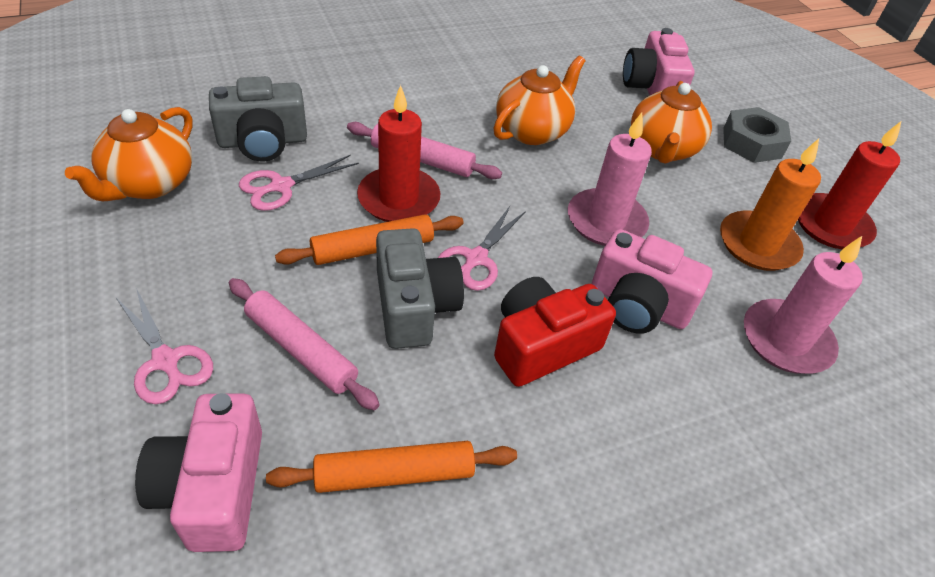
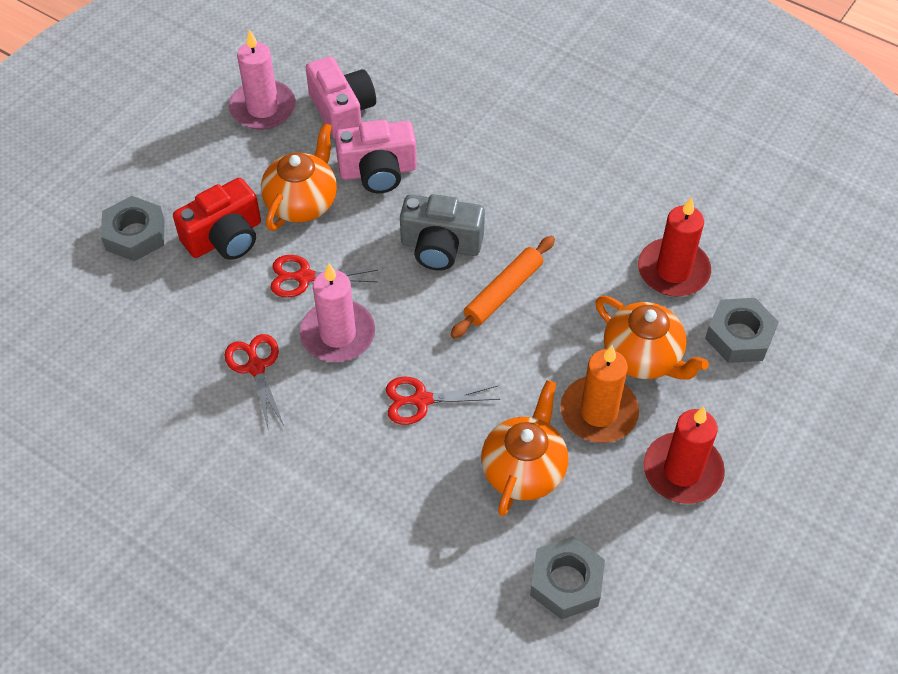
grey camera: [209,76,307,161] [376,228,464,349] = 2 -> [400,194,485,271] = 1
grey nut: [723,107,791,163] = 1 -> [101,196,164,261] [530,536,605,620] [705,298,779,363] = 3
orange rolling pin: [266,441,517,493] [275,214,464,265] = 2 -> [450,236,555,339] = 1
pink camera: [135,393,262,552] [592,229,712,334] [623,28,695,95] = 3 -> [306,56,376,139] [335,120,417,193] = 2
pink rolling pin: [229,278,380,410] [347,122,502,179] = 2 -> none = 0
pink scissors: [116,288,213,404] [239,155,359,211] [438,206,526,291] = 3 -> none = 0
red scissors: none = 0 -> [224,334,285,429] [271,255,378,298] [386,376,500,425] = 3

